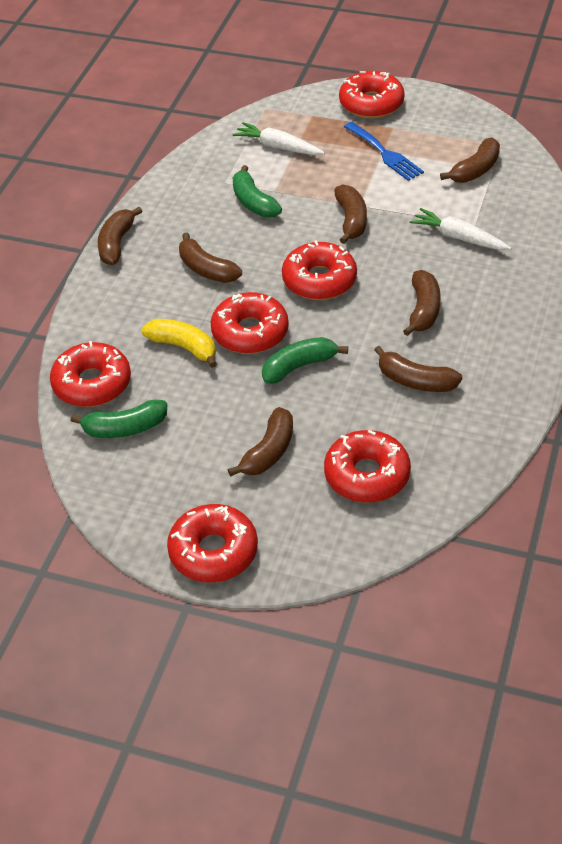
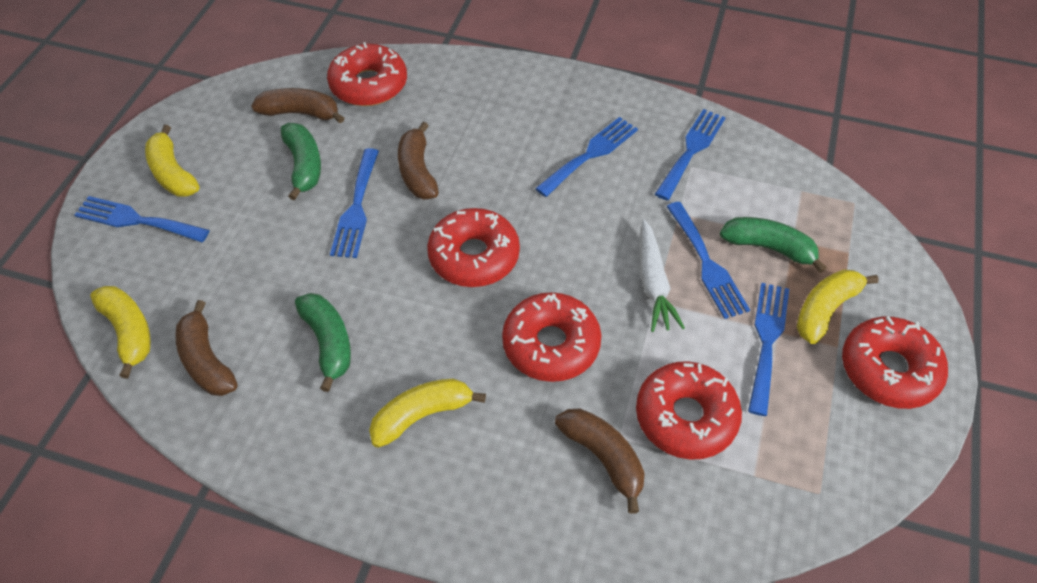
blue fork: [344,122,424,181] = 1 -> [75,196,210,242] [330,148,379,258] [535,117,638,197] [655,109,726,201] [666,202,750,319] [748,283,789,416] = 6
brown banana: [98,207,142,265] [179,232,242,283] [228,407,293,477] [334,184,367,244] [374,346,462,392] [403,270,441,336] [440,137,500,183] = 7 -> [175,300,238,396] [251,88,345,124] [398,122,439,199] [555,409,645,514] = 4
red donut: [50,341,131,407] [167,504,258,582] [210,292,289,354] [282,241,357,300] [324,430,411,502] [339,71,405,118] = 6 -> [327,42,407,106] [427,208,520,287] [502,292,601,382] [636,361,742,460] [842,316,948,409] = 5
white carrot: [232,122,325,155] [410,208,511,250] = 2 -> [640,219,685,332] = 1
yellow banana: [142,319,217,368] = 1 -> [90,286,151,378] [145,125,199,196] [369,379,486,448] [797,270,879,344] = 4

